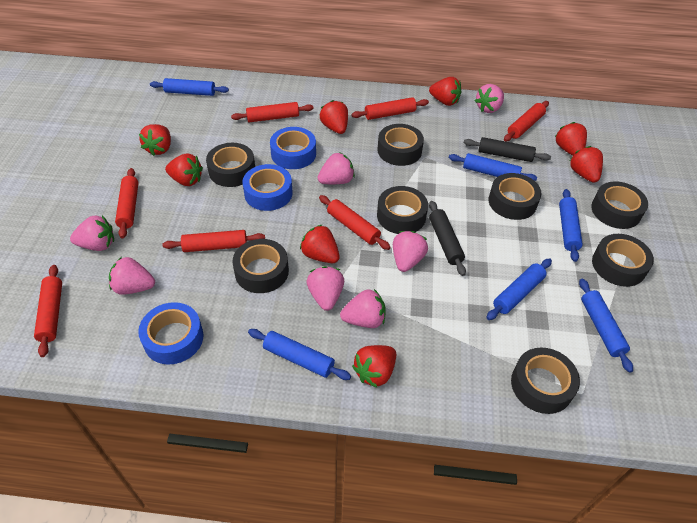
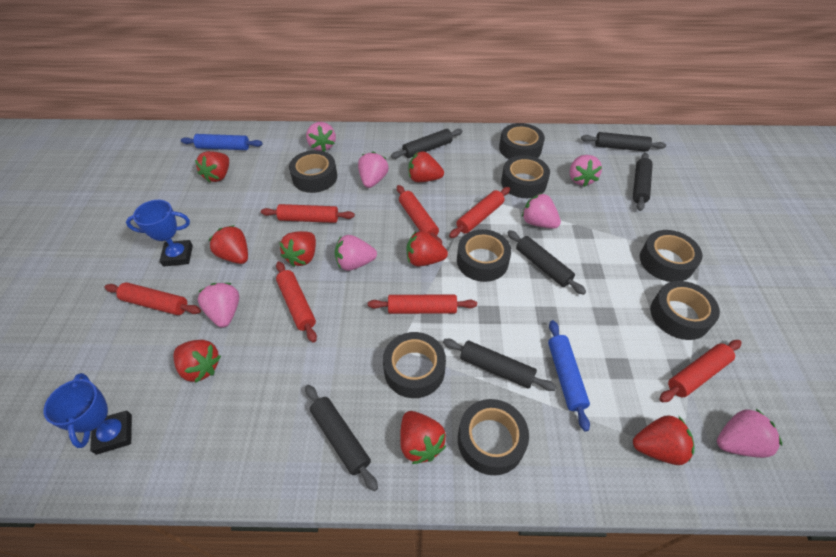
black rolling pin: [429,201,466,276] [464,137,551,162] = 2 -> [305,385,378,491] [391,129,463,159] [443,339,556,391] [507,230,586,295] [581,132,666,152] [633,153,653,211] = 6
blue rolling pin: [150,78,229,96] [248,329,351,380] [449,153,537,181] [486,258,552,320] [559,189,583,262] [579,279,633,373] = 6 -> [181,134,263,150] [548,320,590,431] = 2
blue tape: [138,302,204,365] [243,164,293,211] [270,127,316,169] = 3 -> none = 0
blue trophy: none = 0 -> [44,373,132,455] [126,200,193,267] = 2

